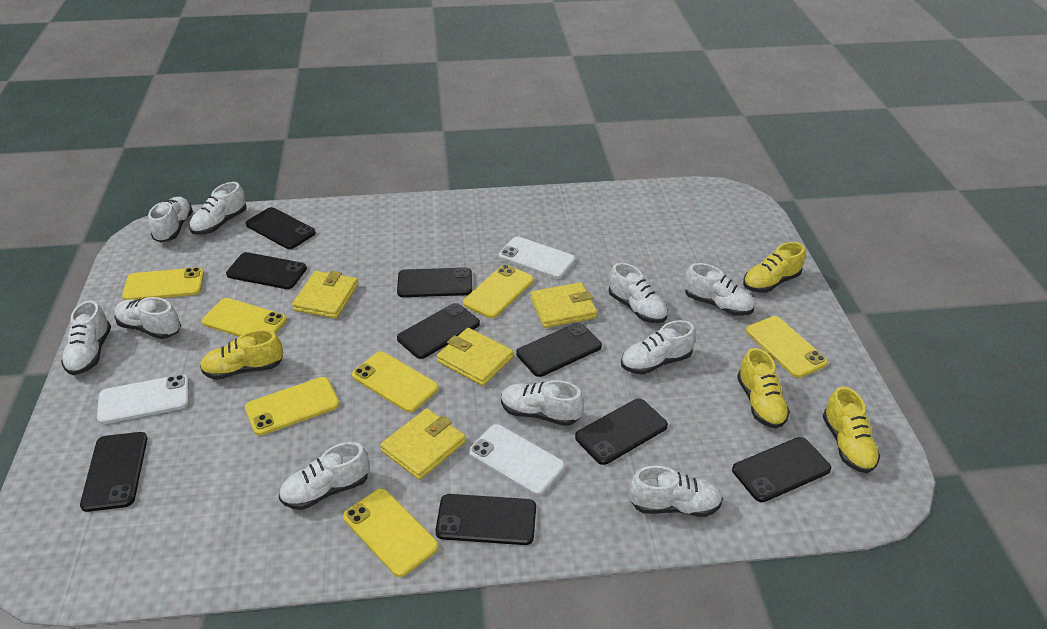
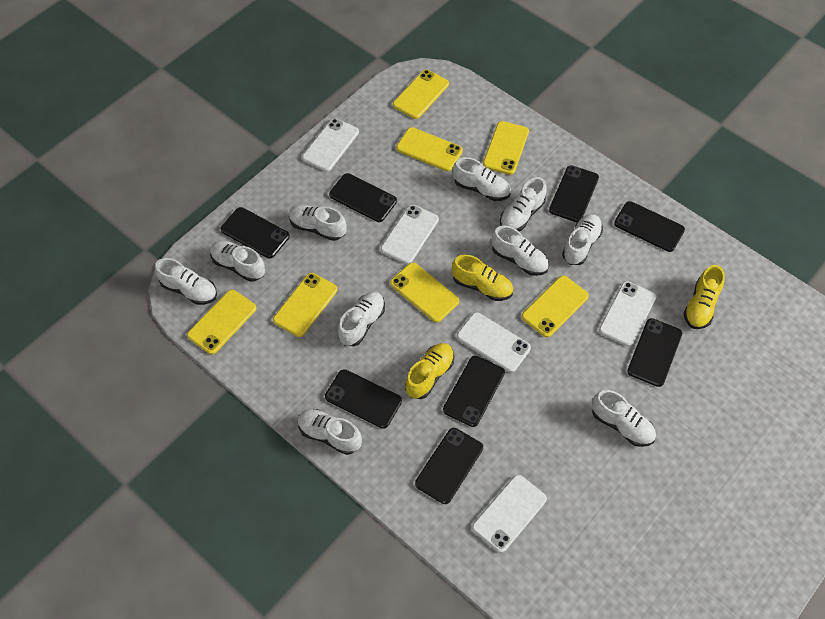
black phone: [80,432,147,512] [226,252,307,289] [246,207,316,249] [397,267,472,297] [397,303,480,359] [436,494,536,545] [516,323,602,377] [575,399,668,465] [732,437,831,502] = 9 -> [221,207,290,258] [325,369,402,429] [329,173,397,222] [415,428,483,504] [443,356,505,427] [549,165,599,222] [614,201,685,252] [627,318,682,387] = 8
white phone: [97,374,189,424] [469,424,565,496] [499,237,575,279] = 3 -> [302,118,359,172] [381,205,439,264] [457,312,531,372] [472,475,547,553] [599,281,656,347] = 5
yellow shoe: [200,330,283,380] [737,348,790,429] [743,242,805,293] [823,386,880,473] = 4 -> [405,343,454,399] [452,254,513,301] [683,265,725,329] = 3
yellow wallet: [292,271,358,319] [380,408,466,480] [437,328,513,386] [530,282,597,328] = 4 -> none = 0

